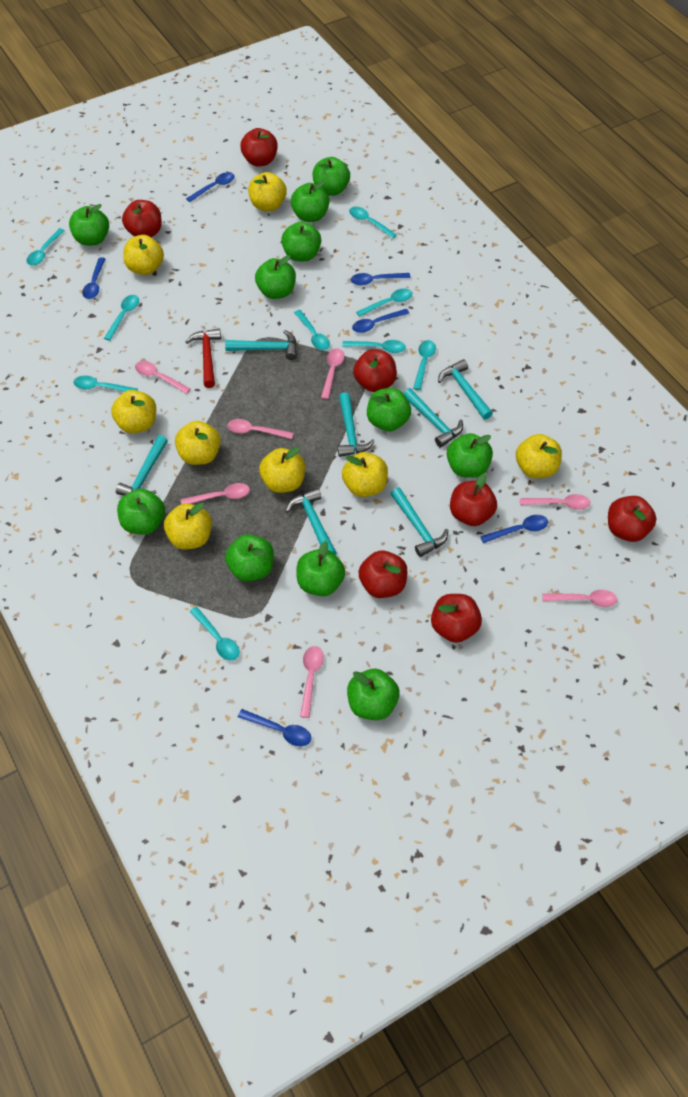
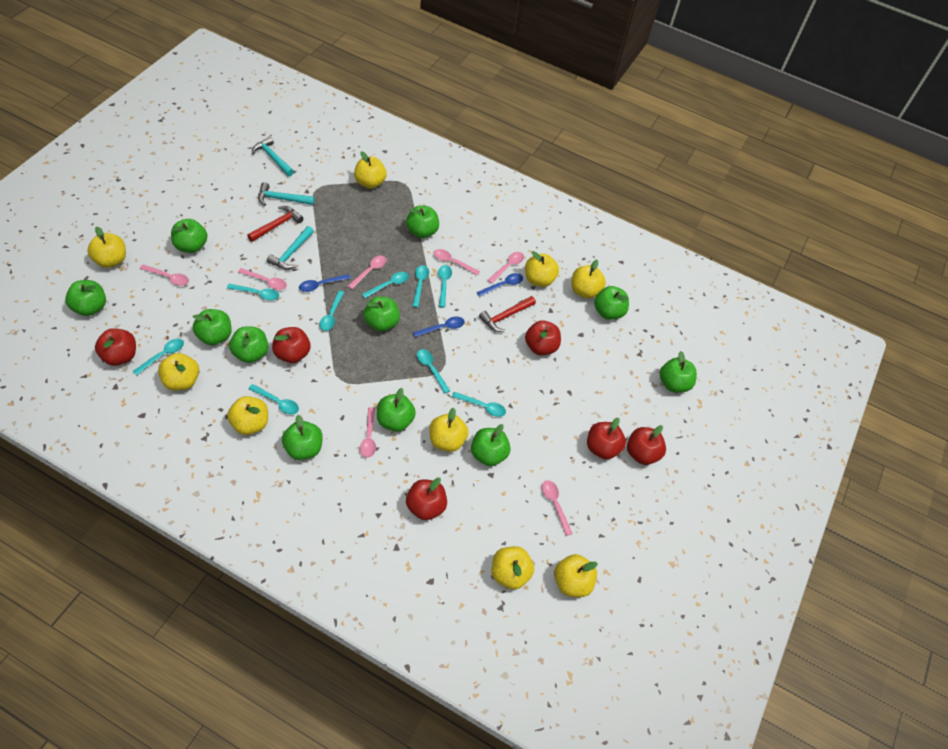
blue spoon: [82,257,105,299] [186,172,235,202] [238,709,311,746] [351,273,411,285] [352,309,409,333] [480,515,548,543] = 6 -> [299,274,351,292] [413,317,465,337] [477,273,523,297] = 3
red apple: [122,200,162,237] [240,128,278,166] [353,349,397,392] [358,550,407,598] [431,594,482,643] [450,474,497,526] [608,496,656,542] = 7 -> [95,328,136,366] [272,327,310,363] [406,478,447,520] [525,320,561,355] [587,418,626,460] [627,425,666,465] = 6
red hammer: [186,328,221,388] = 1 -> [247,206,303,242] [479,296,536,332] = 2
turquoise hammer: [116,435,168,495] [225,330,297,360] [286,488,337,555] [338,392,375,457] [391,488,448,557] [403,388,463,448] [438,359,493,420] = 7 -> [252,137,294,176] [258,182,315,206] [267,226,314,270] = 3
yellow apple: [111,390,156,433] [123,235,164,275] [164,503,212,550] [175,421,221,465] [248,172,287,211] [259,447,305,493] [342,452,388,497] [516,434,562,478] = 8 -> [87,227,126,268] [158,353,199,391] [227,396,268,435] [354,151,387,189] [429,408,469,452] [492,546,534,589] [525,251,559,287] [554,554,598,597] [571,260,606,299] = 9

